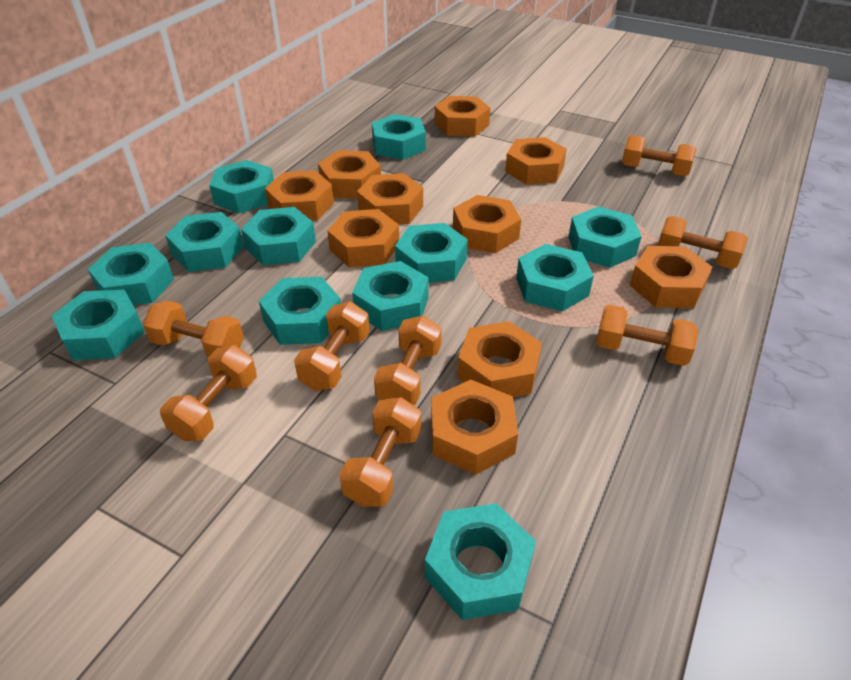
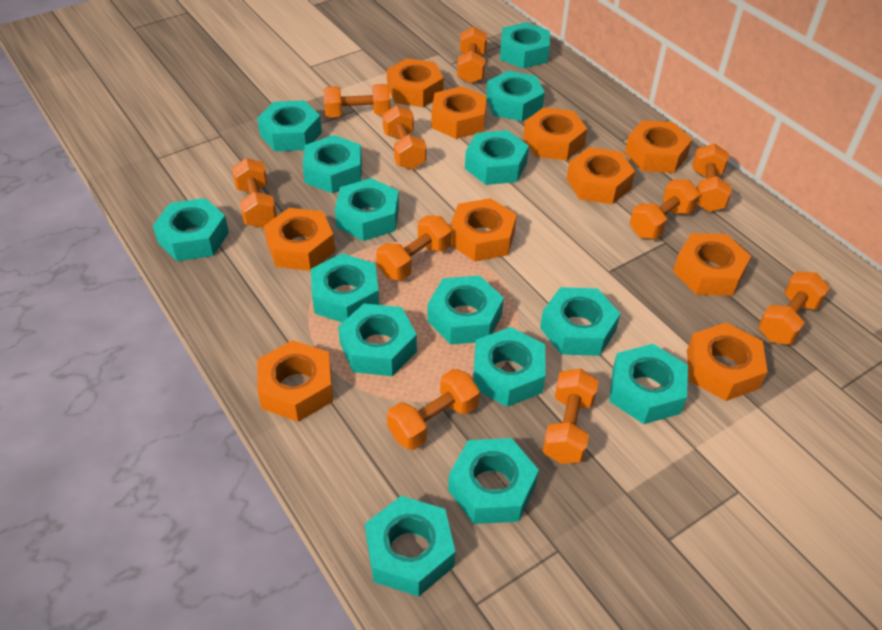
orange dumbbell: [143,301,244,357] [160,345,257,441] [294,302,370,391] [339,397,421,507] [374,315,442,405] [596,305,699,366] [622,135,696,176] [658,216,748,269] = 8 -> [232,158,277,228] [323,84,390,118] [376,215,452,281] [382,105,426,170] [387,369,480,450] [457,27,487,84] [543,369,599,464] [630,179,700,239] [693,143,732,212] [758,272,830,344] = 10
turquoise nut: [52,289,145,360] [88,243,174,305] [165,212,244,272] [209,160,274,213] [241,207,316,265] [259,277,341,345] [352,261,429,331] [372,114,426,160] [395,223,468,283] [425,503,536,620] [516,244,594,312] [568,206,642,268] = 12 -> [152,198,229,261] [257,100,322,152] [303,135,362,193] [311,253,379,323] [335,178,399,241] [338,304,417,376] [365,496,455,597] [428,276,504,345] [448,438,539,524] [465,130,529,185] [473,327,546,407] [486,71,545,121] [500,22,550,69] [540,287,620,356] [609,344,688,424] = 15

